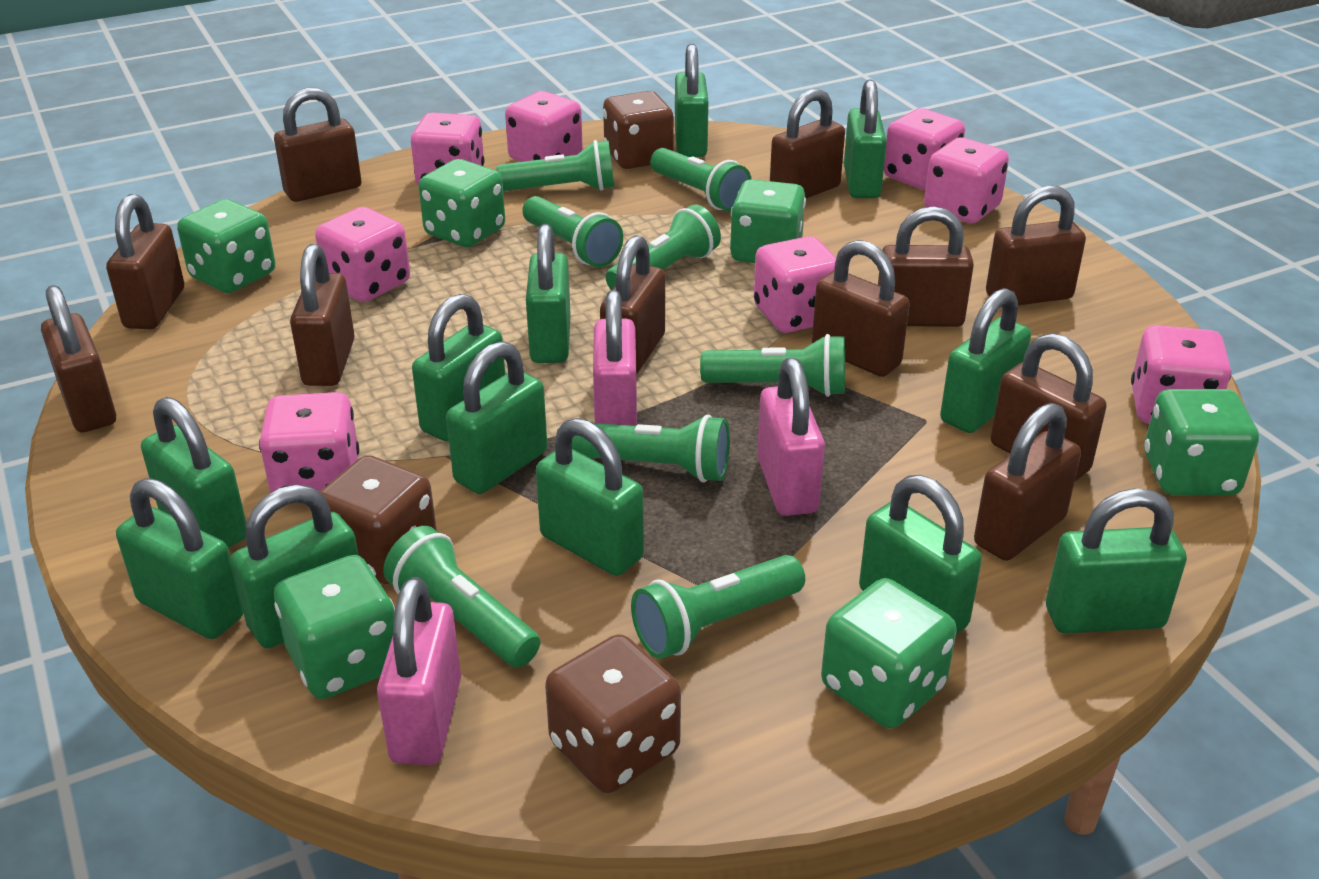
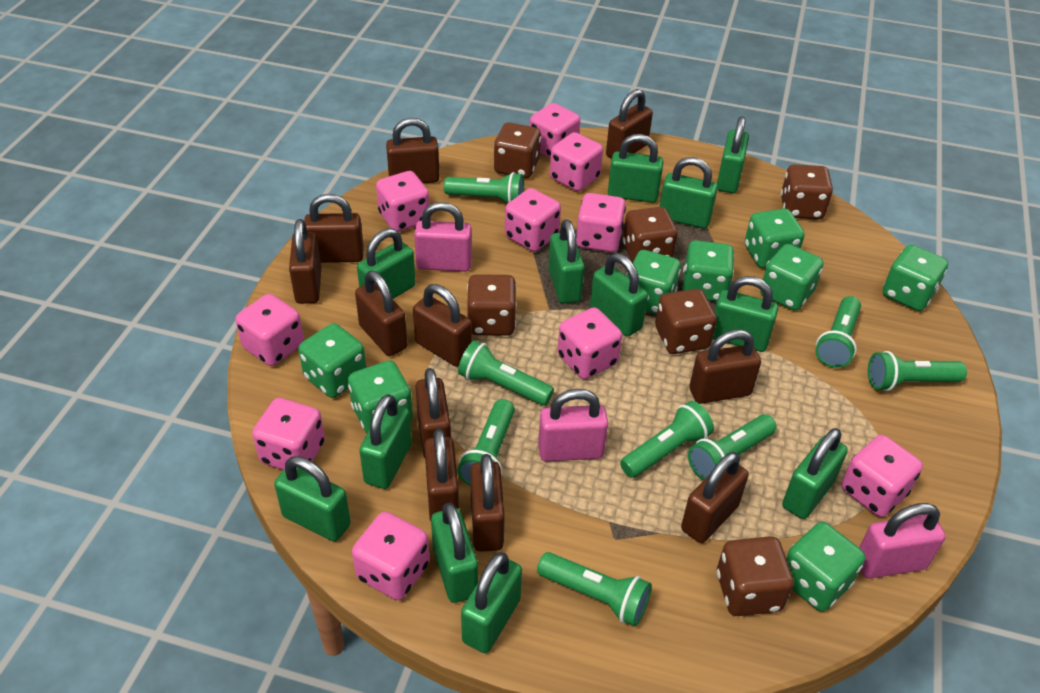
brown dice: [319,455,437,584] [545,634,681,793] [603,91,674,169] = 3 -> [467,274,517,336] [494,122,541,178] [623,207,678,263] [655,289,717,354] [717,536,794,616] [781,164,833,220] = 6
green dice: [177,199,275,293] [274,555,395,699] [418,159,505,247] [730,179,806,263] [821,578,957,728] [1144,389,1259,495] = 6 -> [298,323,366,398] [348,360,413,433] [626,250,681,315] [682,240,734,302] [745,209,805,268] [760,244,824,311] [786,522,866,611] [883,245,948,311] = 8
pink dice: [259,392,359,493] [315,207,410,302] [411,112,484,185] [505,91,583,162] [754,236,837,333] [884,108,965,190] [924,137,1009,223] [1131,325,1231,424] = 8 -> [235,294,304,366] [252,398,325,470] [352,512,430,600] [376,171,429,232] [505,188,561,252] [530,103,580,158] [550,132,603,191] [557,307,622,379] [576,193,626,252] [841,435,923,517] = 10

